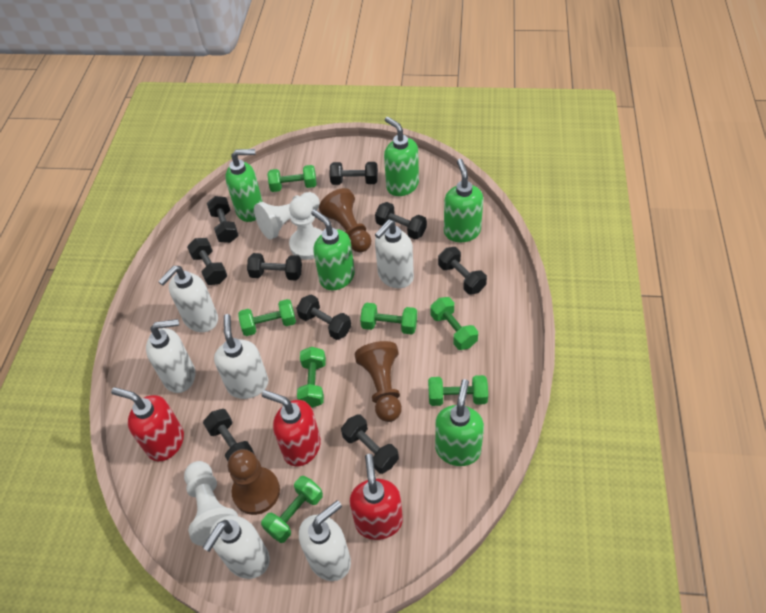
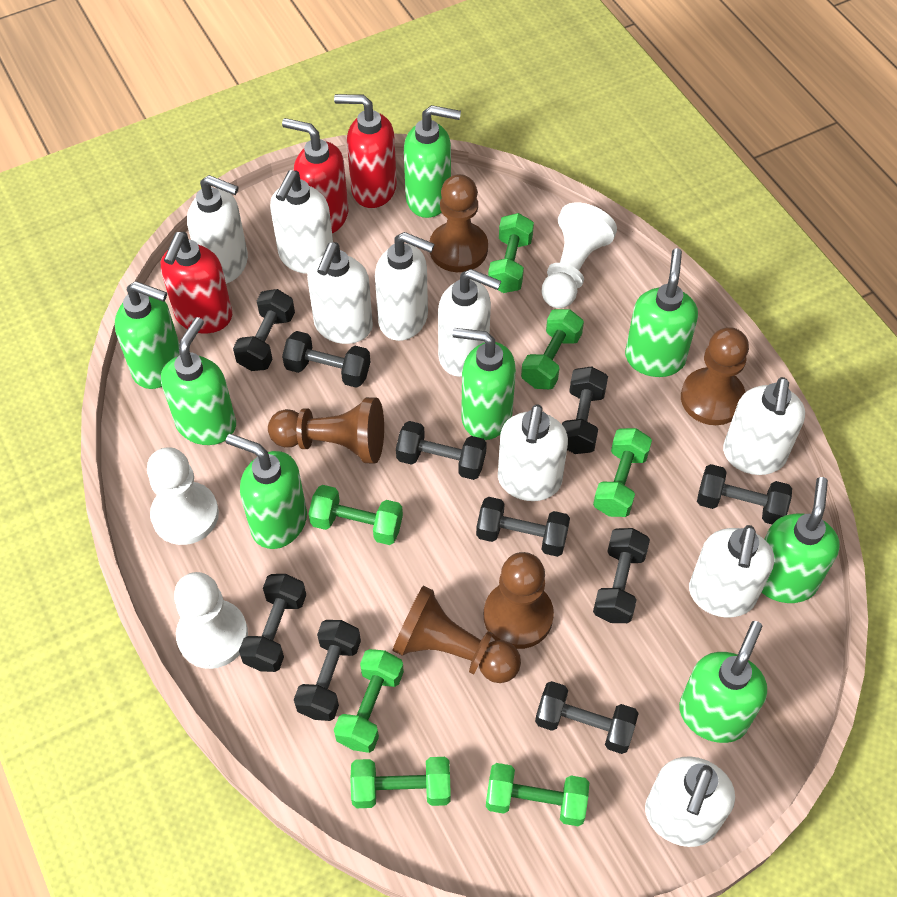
black dumbbell: [187,238,227,285] [203,409,254,461] [207,196,239,243] [247,253,302,280] [296,294,351,340] [330,162,378,185] [341,414,399,474] [375,202,427,239] [438,247,487,295] = 9 -> [233,289,295,371] [239,574,306,672] [282,331,370,388] [294,620,361,721] [396,421,487,480] [476,497,570,557] [535,681,639,754] [562,366,608,454] [593,528,650,623] [697,464,792,524] = 10
brown pawn: [228,449,280,515] [319,188,371,252] [355,341,402,422] = 3 -> [268,397,384,464] [392,586,521,683] [429,174,488,272] [484,552,554,649] [681,327,749,425] = 5
green soap dispenser: [225,149,263,222] [311,209,355,290] [384,117,419,196] [435,379,484,466] [444,159,483,242] = 5 -> [115,281,180,389] [161,317,236,445] [226,434,307,549] [404,105,461,218] [452,328,516,440] [625,248,698,377] [679,621,767,743] [761,477,840,603] = 8
white soap dispenser: [146,319,195,393] [158,266,218,332] [202,515,270,579] [214,314,268,399] [299,500,351,581] [375,219,414,288] = 6 -> [187,175,248,284] [270,170,333,274] [307,242,373,344] [375,232,435,341] [438,269,501,377] [498,404,568,501] [645,757,735,847] [689,525,774,617] [723,377,805,475] = 9

